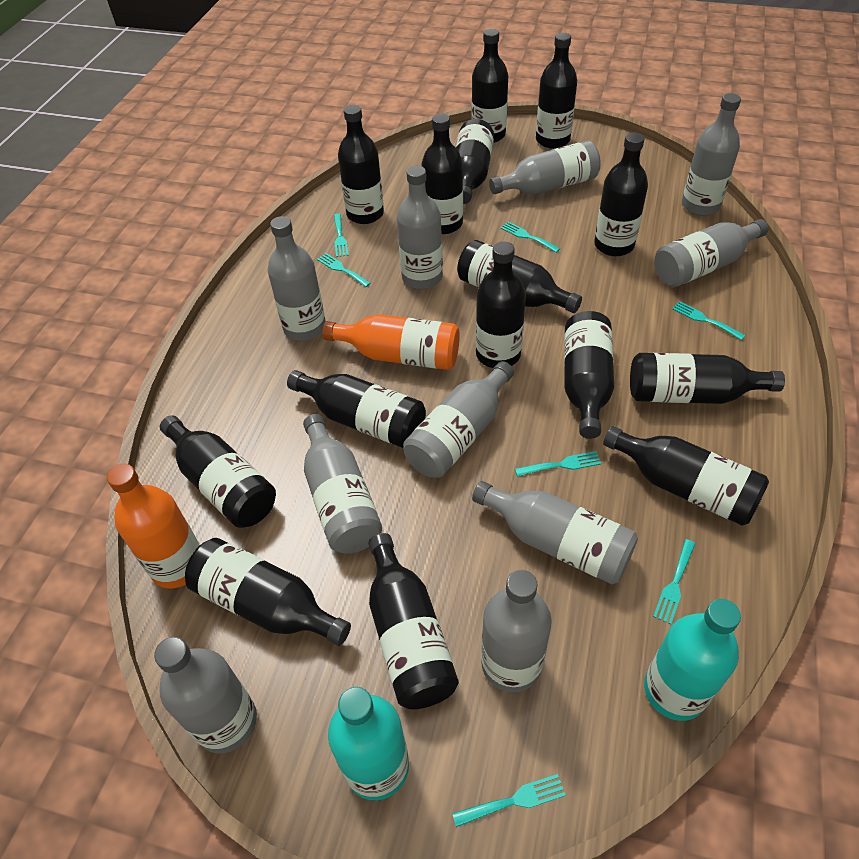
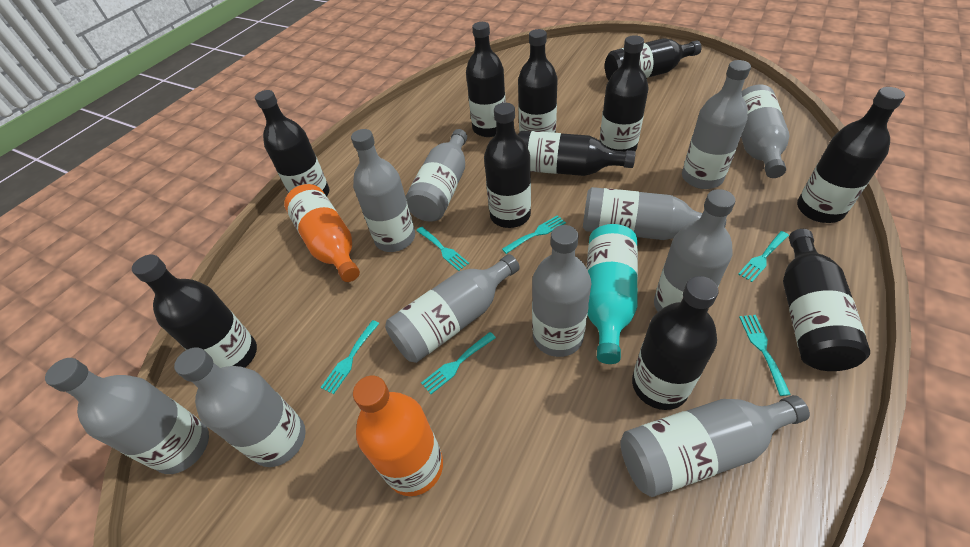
black bottle: [160,415,276,528] [185,538,351,646] [287,370,426,448] [338,105,384,224] [369,533,459,709] [422,113,463,234] [456,119,494,204] [457,240,582,313] [471,29,508,143] [476,241,526,368] [536,33,577,149] [564,311,614,439] [594,132,648,256] [603,426,769,526] [630,353,785,404] = 15 -> [132,254,257,368] [255,90,330,196] [466,22,506,137] [484,103,531,228] [517,131,636,176] [518,29,558,133] [600,35,648,152] [605,38,702,81] [632,276,719,410] [783,229,870,371] [797,87,905,223] = 11
grey bottle: [154,637,257,753] [268,216,326,341] [303,414,382,554] [397,166,443,289] [403,361,514,478] [472,481,638,584] [481,570,552,693] [489,140,601,195] [654,219,768,287] [682,93,741,216] = 10 -> [45,358,209,474] [174,347,306,467] [351,129,415,252] [385,254,520,363] [405,129,467,221] [532,225,591,357] [583,187,726,240] [620,395,810,497] [654,189,735,312] [682,60,751,189] [741,85,789,178] = 11
turquoise bottle: [328,687,409,800] [644,599,741,721] = 2 -> [587,224,638,364] = 1
turquoise fork: [317,253,371,287] [334,214,349,257] [452,774,566,827] [501,222,560,253] [515,451,601,477] [653,539,696,624] [672,301,745,340] = 7 -> [320,320,380,394] [416,227,469,271] [421,332,496,394] [502,215,566,254] [738,231,789,282] [739,315,791,396] = 6

